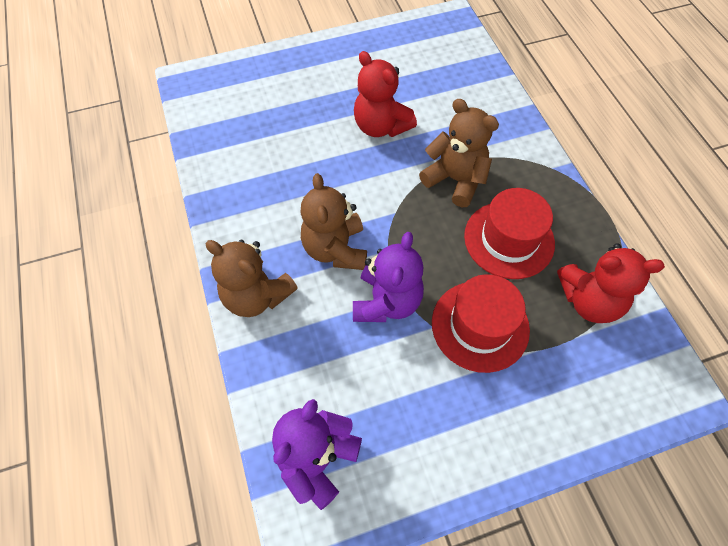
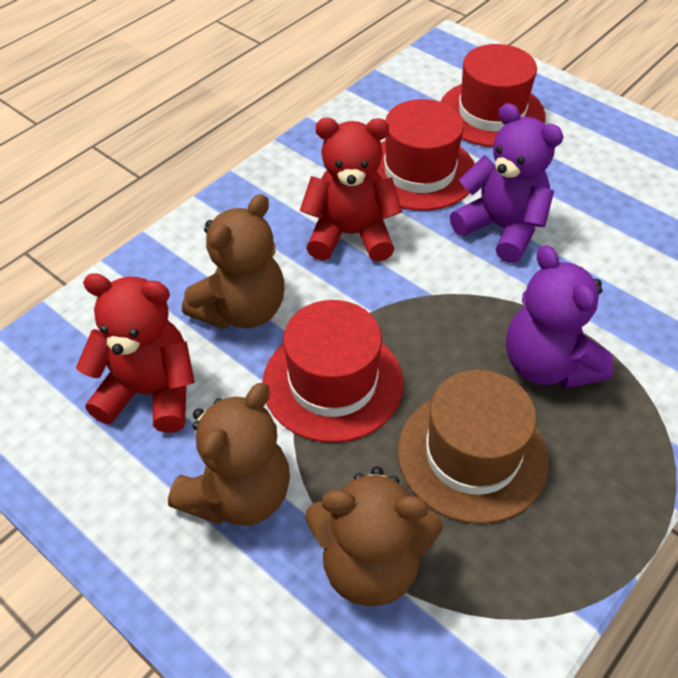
brown hat: none = 0 -> [398,370,549,524] = 1
red hat: [432,274,530,373] [464,188,555,279] = 2 -> [262,300,403,443] [376,99,475,211] [440,44,546,147] = 3

